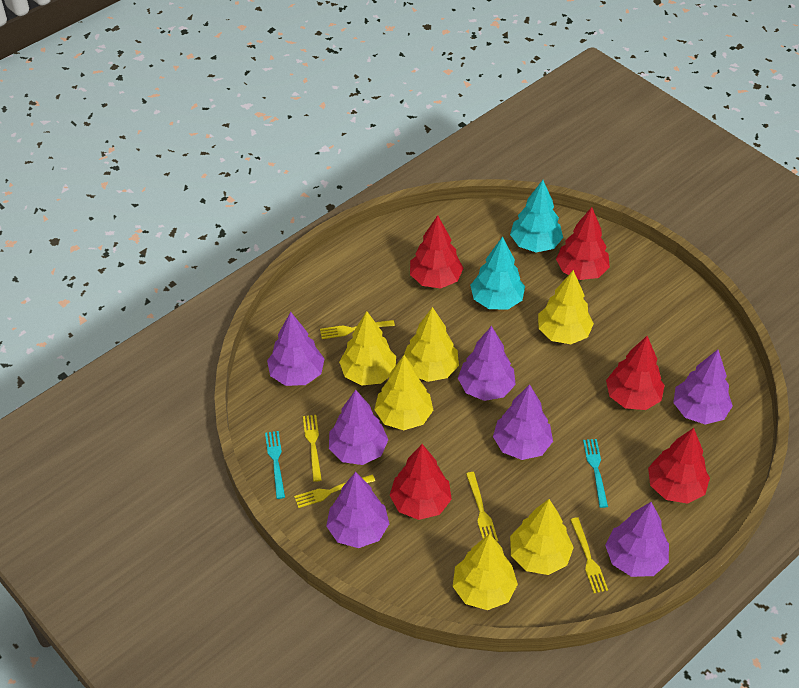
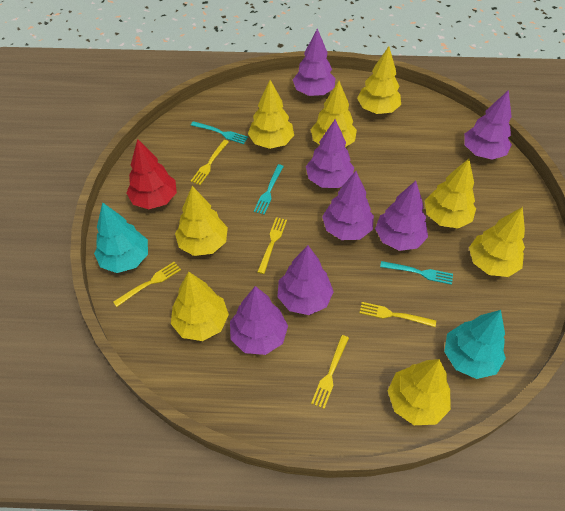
red tree: [390,444,452,520] [410,215,464,289] [556,207,610,280] [606,336,665,410] [648,428,710,504] = 5 -> [126,139,177,209] = 1
turquoise fork: [265,431,285,499] [583,439,608,508] = 2 -> [191,121,248,144] [254,164,284,215] [380,261,453,285] = 3
yellow tree: [339,311,396,386] [374,355,433,430] [403,307,459,382] [453,534,518,610] [510,499,574,575] [538,270,594,344] = 6 -> [171,271,229,341] [175,186,228,256] [248,80,294,149] [310,81,357,147] [357,46,401,114] [388,359,451,425] [425,159,476,229] [469,207,525,277] = 8

